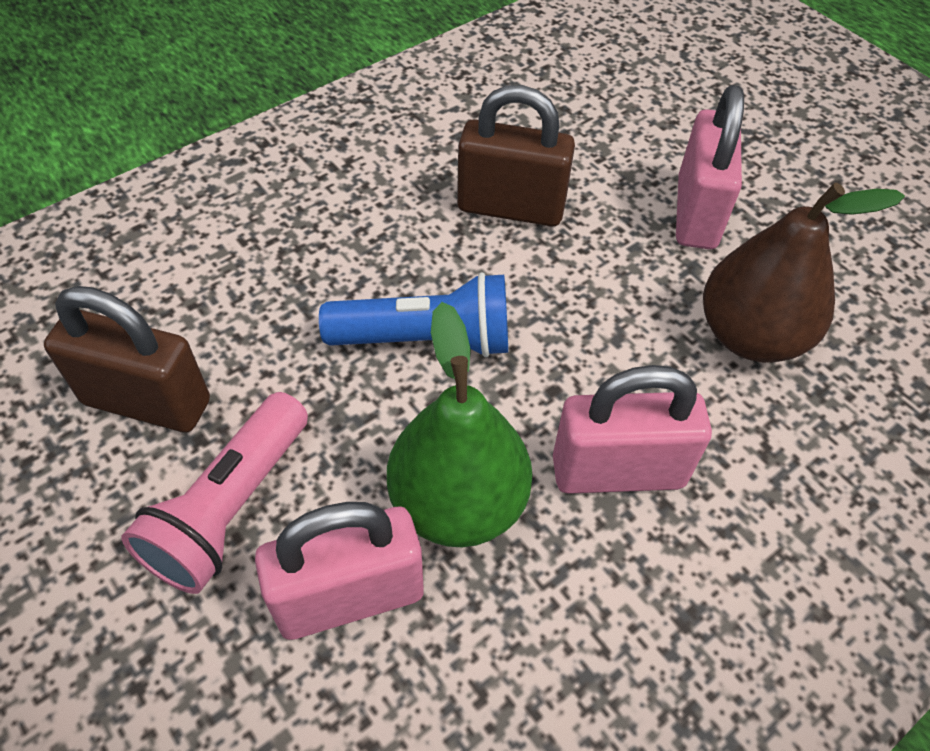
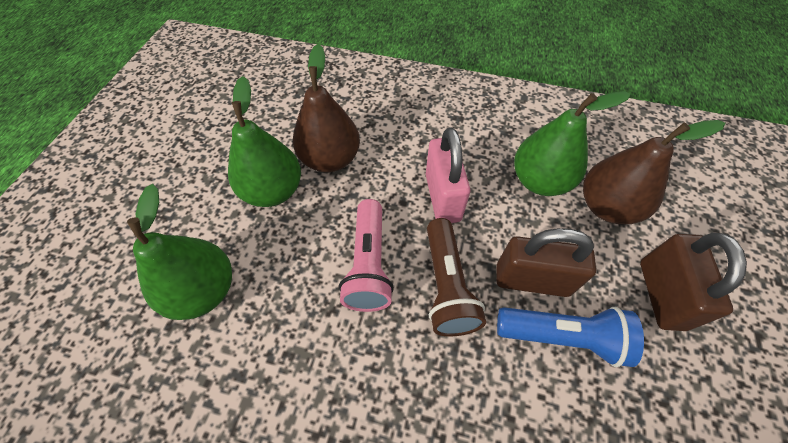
brown flashlight: none = 0 -> [427,218,486,336] = 1
brown pear: [703,183,905,363] = 1 -> [293,44,360,172] [583,120,725,224] = 2
green pear: [387,302,533,547] = 1 -> [127,184,232,320] [228,76,301,207] [514,91,631,196] = 3
pink padlock: [255,502,424,640] [553,365,712,494] [676,85,744,249] = 3 -> [426,127,470,223] = 1

